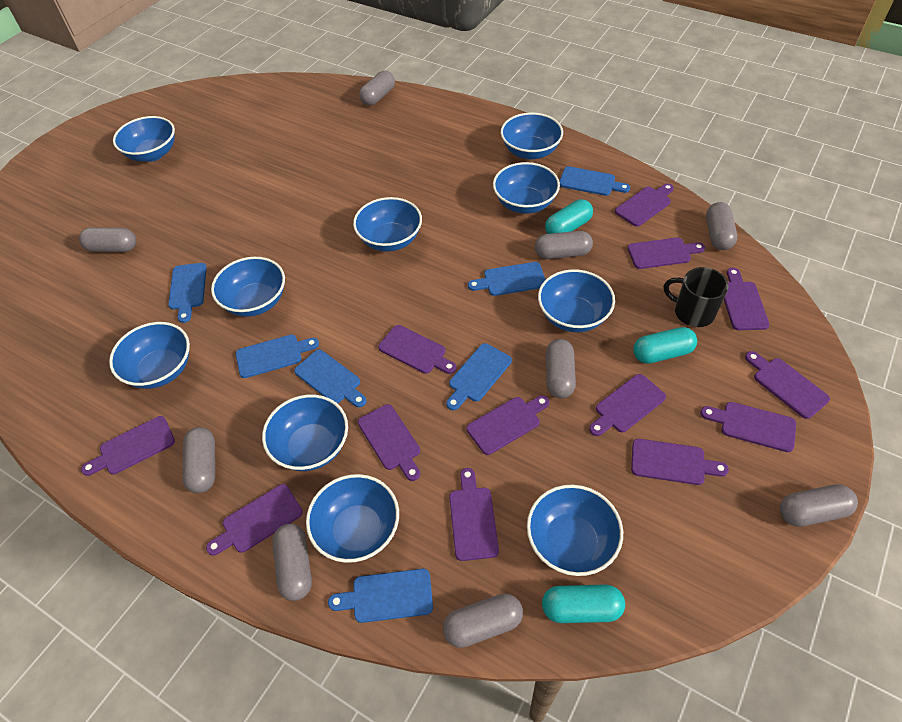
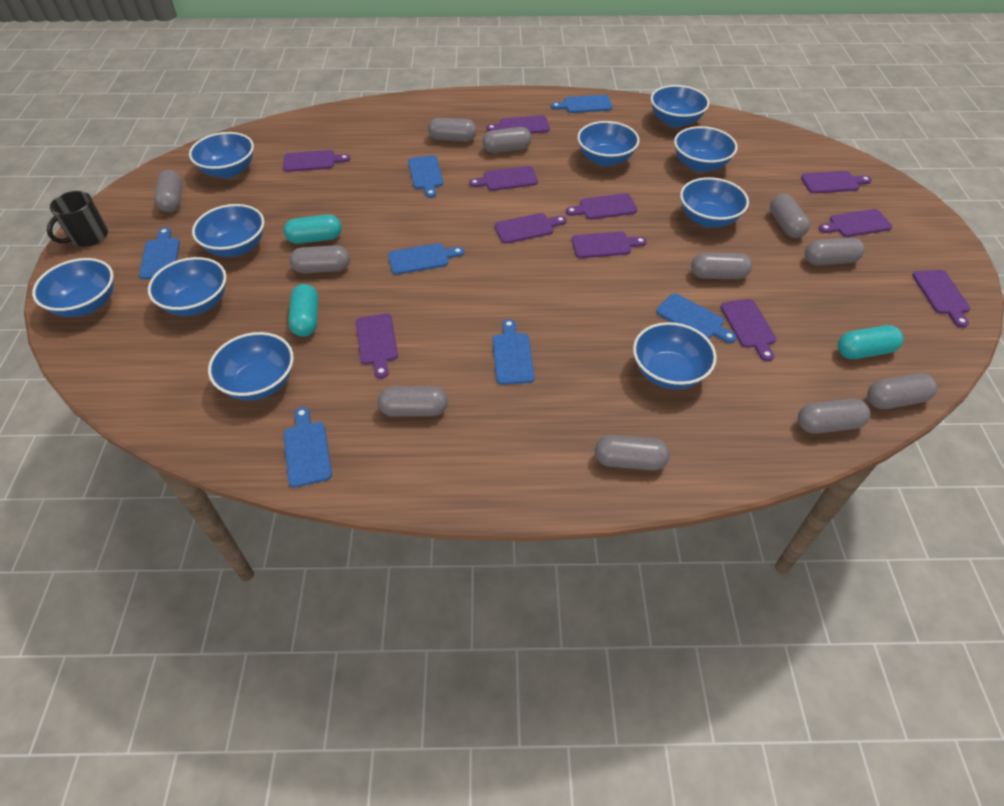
grey capsule: [79,228,136,252] [182,427,215,493] [272,524,312,601] [359,71,395,106] [443,593,523,648] [535,231,593,259] [546,339,576,399] [706,202,737,250] [780,485,858,527] = 9 -> [154,170,183,212] [290,245,350,273] [378,386,448,417] [428,118,477,142] [482,127,532,153] [595,435,670,470] [691,253,752,279] [770,194,810,238] [798,399,870,434] [805,237,865,266] [867,373,937,409] = 11
purple cutting board: [81,416,175,476] [206,484,303,556] [358,404,420,481] [378,325,456,374] [449,468,499,561] [467,395,549,455] [589,374,666,436] [615,183,674,227] [628,237,705,269] [631,439,729,485] [700,402,796,452] [724,268,769,330] [745,351,830,419] = 13 -> [283,150,350,172] [356,314,398,379] [469,166,538,191] [486,115,550,133] [494,213,567,244] [566,193,637,220] [572,231,647,258] [720,299,776,361] [801,171,872,193] [819,209,892,237] [912,270,970,328] = 11

